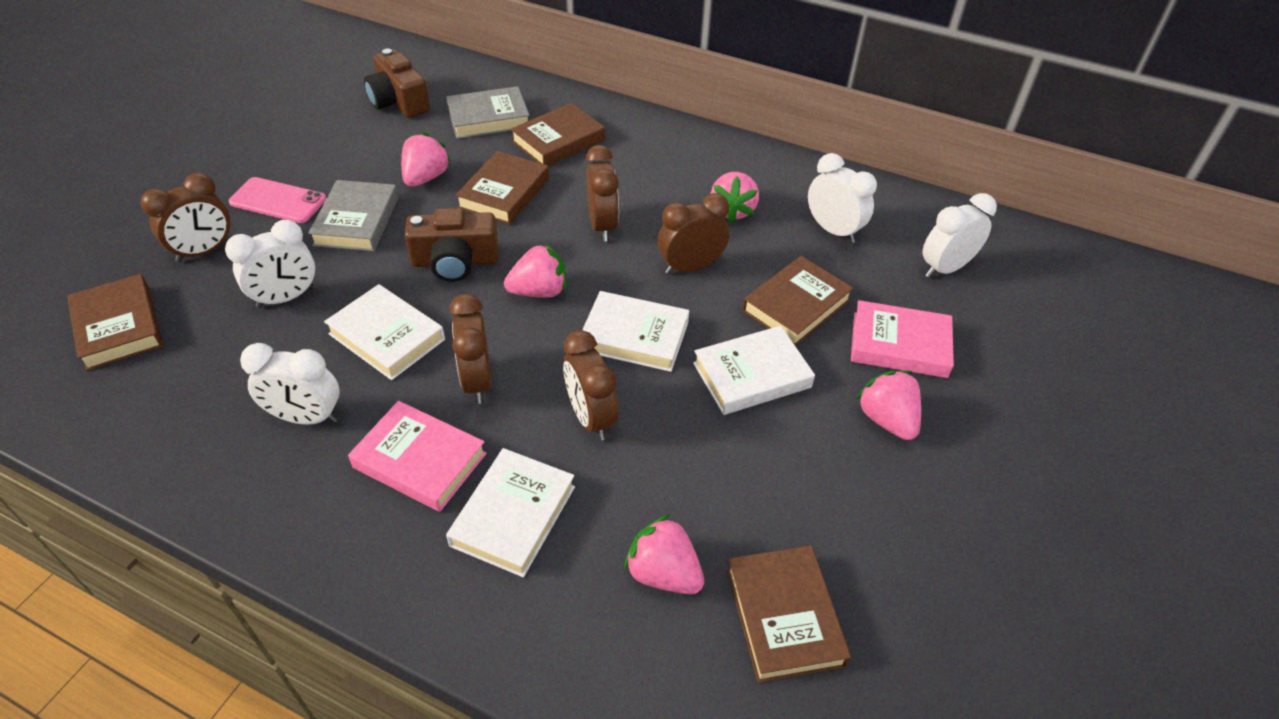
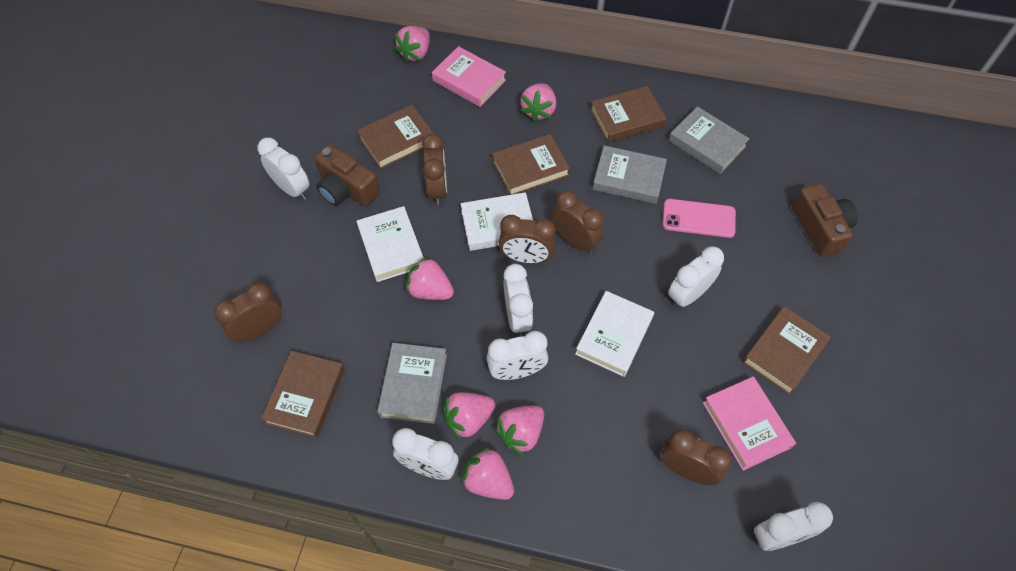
grey book: [308,180,399,251] [446,86,530,139] = 2 -> [377,343,447,424] [593,146,667,204] [669,106,750,174] = 3
pink strawberry: [401,132,451,187] [504,243,566,298] [624,515,704,594] [710,172,759,223] [856,370,921,440] = 5 -> [395,26,430,62] [405,256,454,300] [443,392,495,440] [461,447,514,500] [494,405,544,456] [520,83,556,122] = 6
white book: [324,284,445,380] [446,448,575,577] [582,291,689,372] [693,326,815,415] = 4 -> [357,206,423,282] [461,192,533,251] [575,291,654,377] = 3
white clock: [225,220,315,308] [240,343,339,425] [808,153,877,243] [923,193,997,278] = 4 -> [257,138,309,200] [392,428,459,480] [487,331,548,380] [503,264,533,337] [668,246,724,308] [754,502,833,551] = 6

